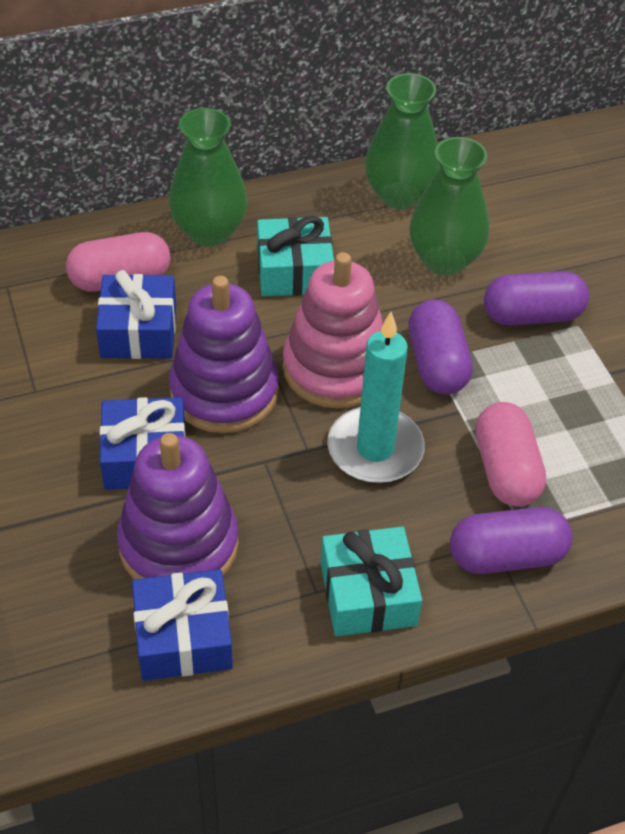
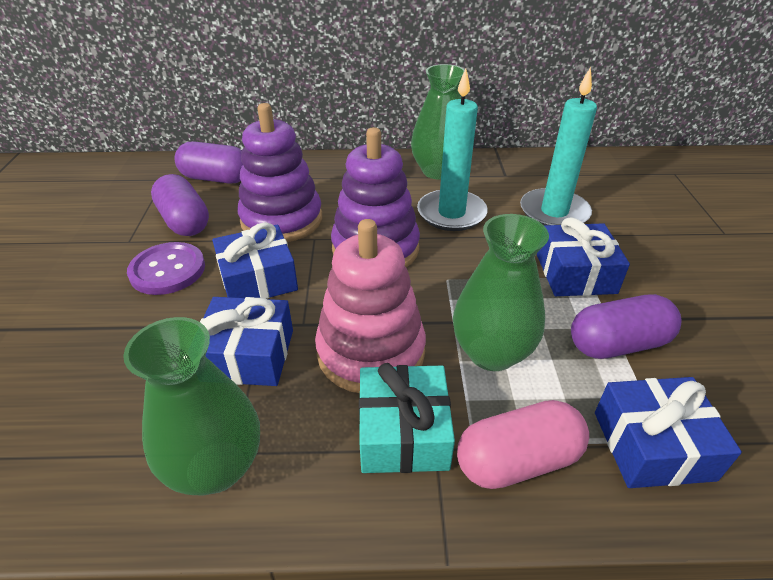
blue gift: [96,270,176,359] [100,397,185,490] [132,569,233,681] = 3 -> [200,297,293,386] [212,222,298,299] [537,217,630,296] [595,377,742,488] = 4
pink capsule: [66,232,171,292] [475,402,546,507] = 2 -> [457,400,589,489] = 1
purple button: none = 0 -> [127,242,205,295] = 1
turquoise candle: [327,312,425,483] = 1 -> [417,69,488,231] [520,67,597,226] = 2
turquoise gift: [257,216,334,296] [320,527,422,636] = 2 -> [359,363,455,473] = 1

